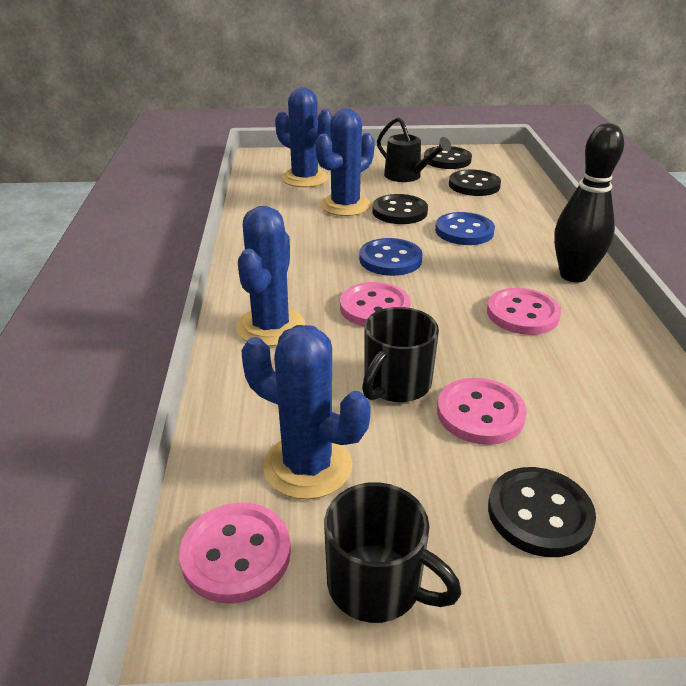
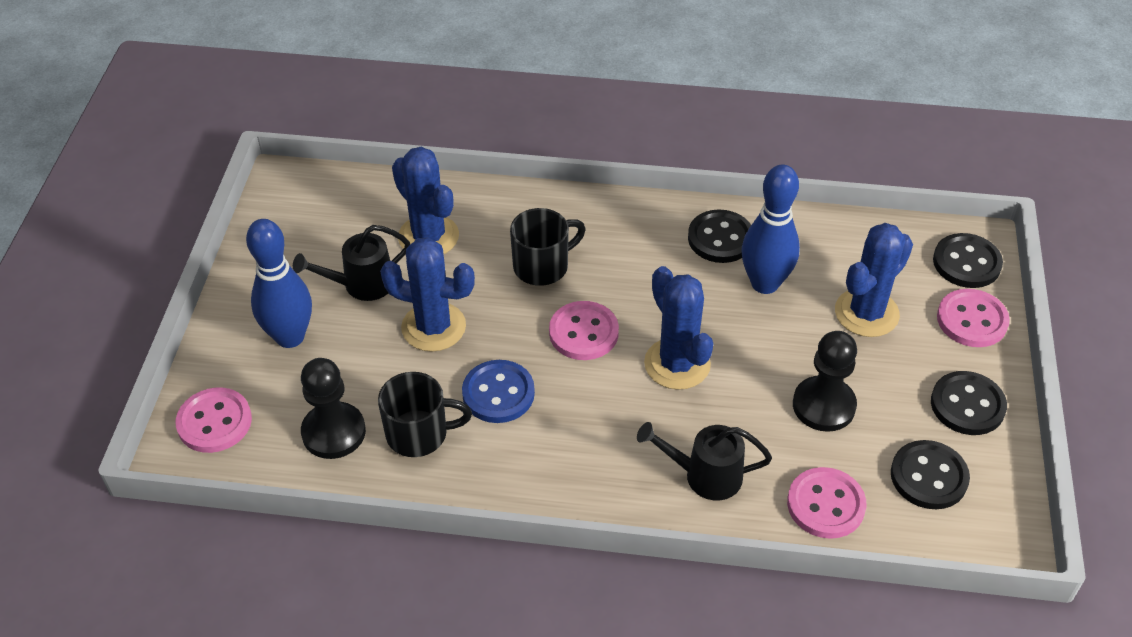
black bowling pin: [554,123,624,282] = 1 -> none = 0
black pawn: none = 0 -> [301,358,366,459] [793,331,857,432] = 2
black watering can: [377,117,451,182] = 1 -> [293,225,410,301] [637,422,772,500] = 2
blue bowling pin: none = 0 -> [246,219,312,348] [742,165,800,294] = 2
blue button: [359,238,423,276] [435,212,495,245] = 2 -> [462,360,535,423] = 1

